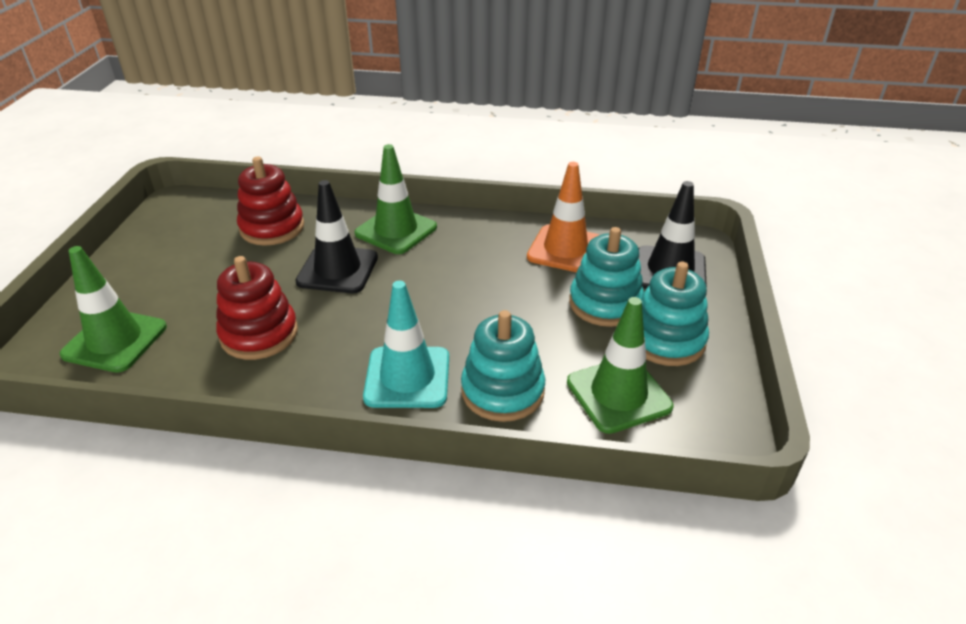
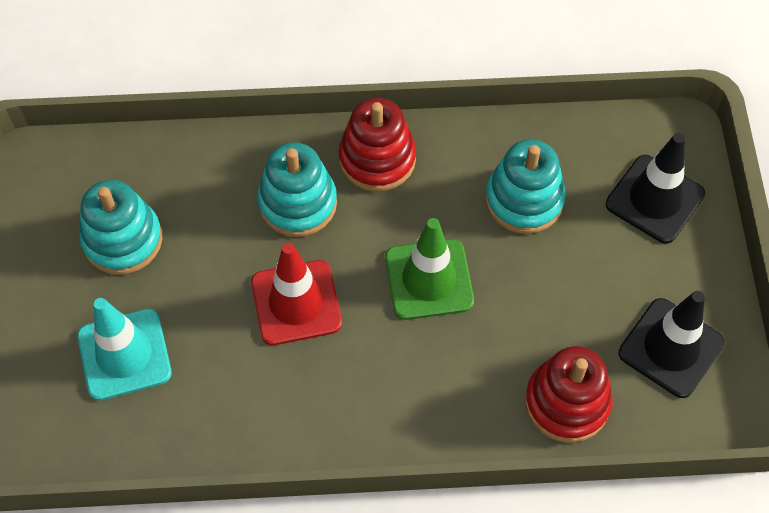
green traffic cone: [59,246,167,373] [354,144,437,254] [567,297,673,434] = 3 -> [385,218,474,320] = 1
orange traffic cone: [527,162,600,272] = 1 -> none = 0
red traffic cone: none = 0 -> [251,243,342,345] = 1

